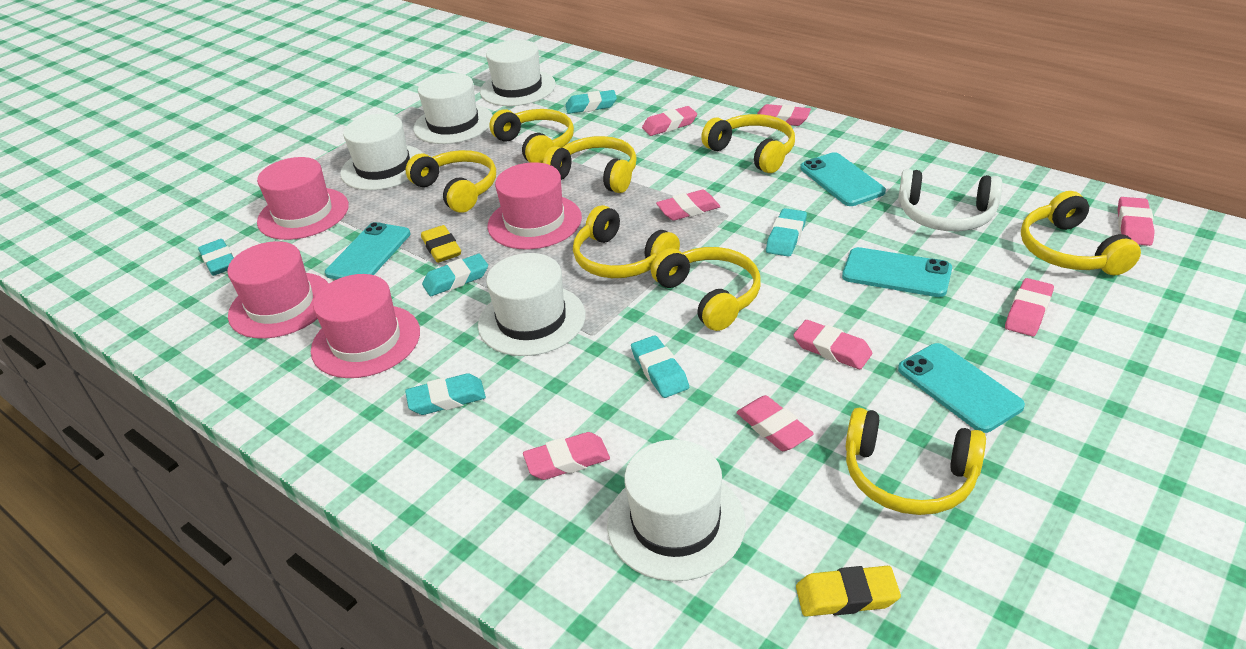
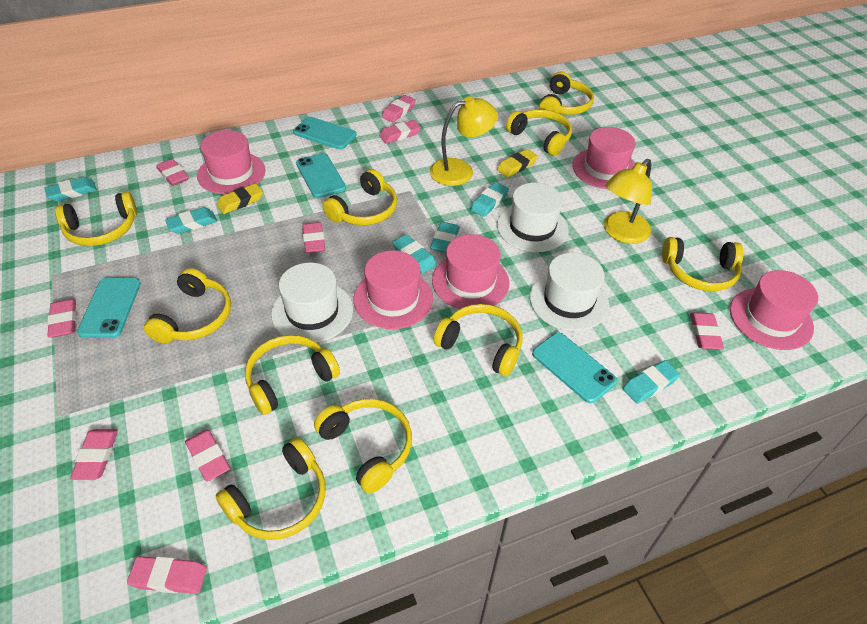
pink eraser: [523,432,610,480] [642,106,697,136] [656,190,720,220] [736,395,814,451] [757,104,811,126] [793,320,872,370] [1005,278,1054,336] [1117,197,1155,246] = 8 -> [47,299,76,338] [70,429,118,480] [127,556,207,594] [156,159,189,186] [185,429,230,482] [302,222,325,253] [379,120,421,144] [382,95,416,122] [690,312,724,350] = 9
pink hat: [227,241,329,339] [257,157,349,240] [311,274,420,378] [488,162,582,249] = 4 -> [197,130,266,194] [354,250,433,329] [432,234,510,309] [572,127,636,189] [730,270,818,350] = 5
white hat: [340,114,423,190] [413,73,493,144] [478,253,586,356] [480,40,556,106] [607,440,746,581] = 5 -> [271,262,353,342] [497,183,569,252] [530,253,609,331] = 3
white headphones: [898,169,1002,231] = 1 -> none = 0
yellow headphones: [405,150,496,213] [489,109,574,163] [543,136,637,193] [573,205,680,278] [651,247,761,331] [701,114,795,173] [846,408,986,515] [1021,191,1141,275] = 8 -> [55,192,137,246] [144,268,231,344] [215,437,326,540] [245,335,340,415] [314,399,412,493] [323,169,397,225] [433,304,523,376] [506,109,572,156] [539,72,594,115] [662,237,744,291] = 10
yellow lamp: none = 0 -> [430,96,498,186] [604,159,652,244] = 2

